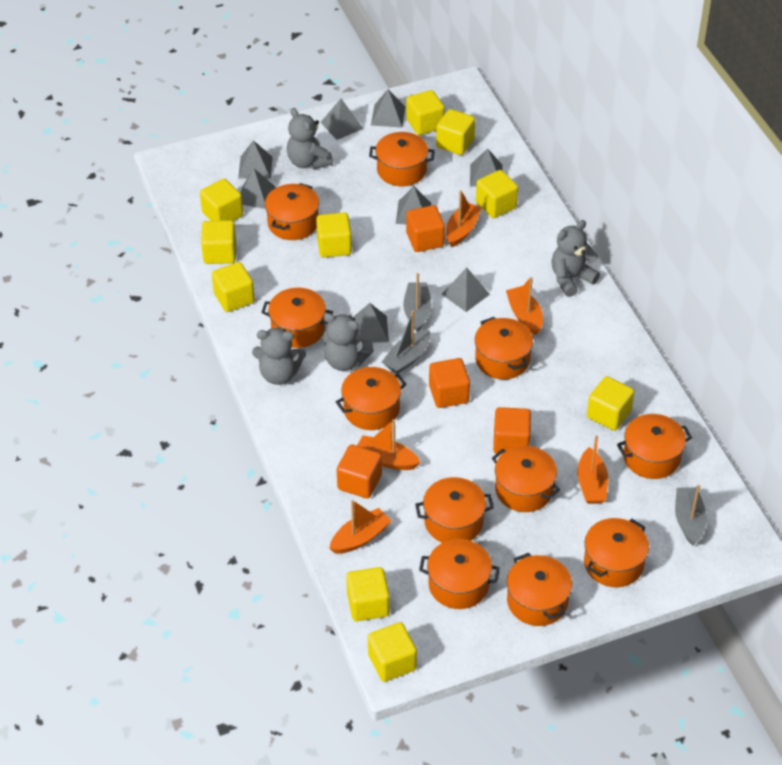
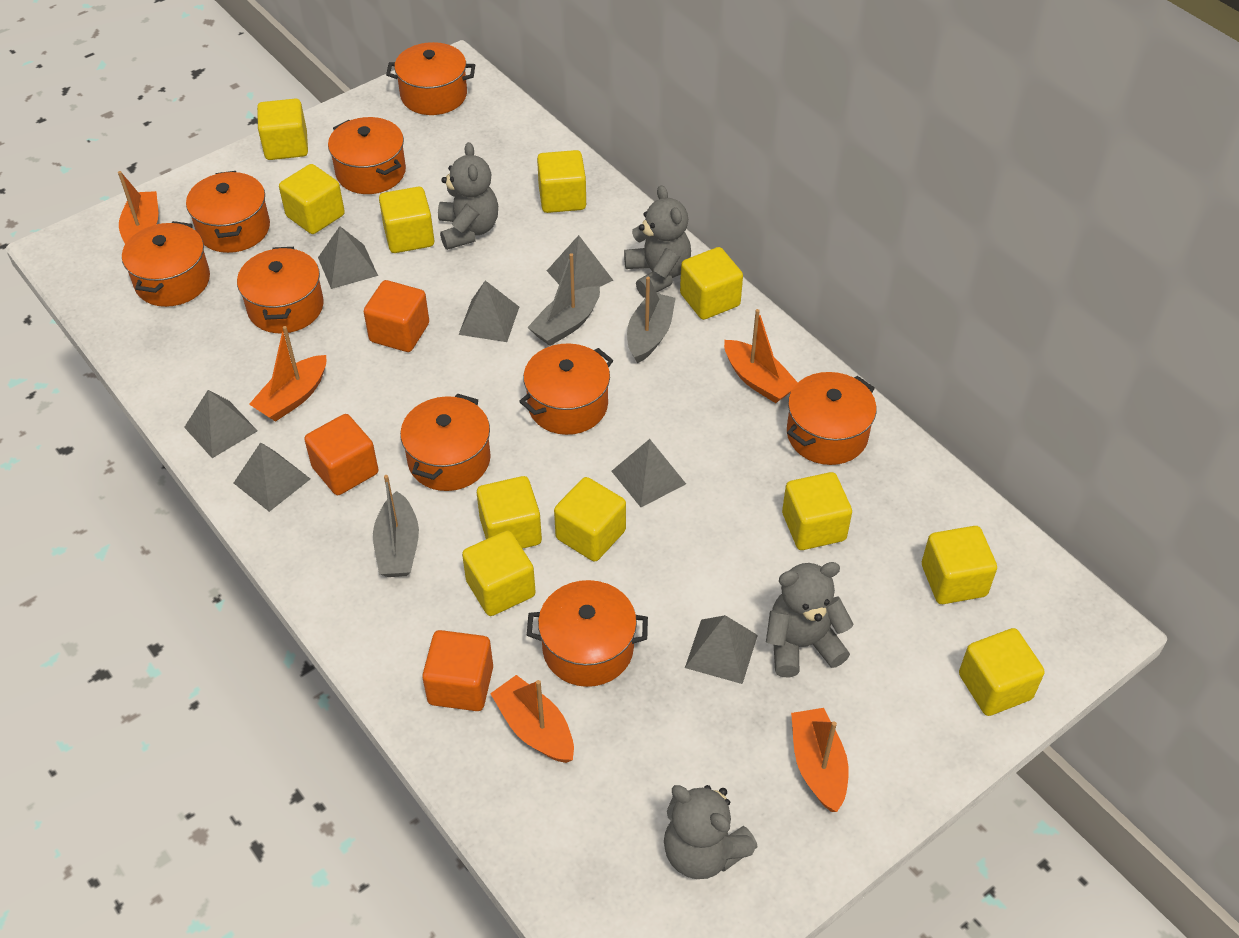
grey pyramid: [238,140,273,179] [240,168,276,209] [320,99,364,140] [352,303,389,343] [371,89,405,128] [396,186,431,224] [442,267,490,312] [470,148,503,187] = 8 -> [184,390,257,458] [234,442,310,512] [318,226,378,289] [459,280,519,342] [547,235,613,291] [611,439,686,507] [685,615,758,684] = 7
orange cube: [337,444,382,499] [406,205,445,252] [429,358,470,408] [493,407,531,454] = 4 -> [304,414,378,495] [364,280,429,352] [422,630,493,711] = 3
orange pot: [261,288,333,348] [265,183,319,240] [336,367,407,430] [369,132,435,186] [415,477,494,543] [419,539,500,609] [475,317,533,379] [492,446,560,512] [507,553,572,626] [584,518,649,587] [617,414,692,479] = 11 -> [122,221,210,307] [186,171,270,253] [237,247,324,333] [328,117,406,194] [386,42,475,115] [400,394,491,491] [519,343,613,435] [527,580,648,687] [787,372,876,465] = 9
yellow cube: [200,179,243,221] [201,220,236,264] [212,262,255,312] [316,213,352,257] [346,567,390,621] [368,622,417,682] [406,90,444,135] [436,109,475,155] [476,170,518,218] [587,376,634,431] = 10 -> [257,99,308,160] [279,164,345,234] [379,187,434,253] [462,530,536,616] [477,476,542,549] [537,150,586,213] [554,477,626,561] [680,247,743,320] [782,472,852,550] [922,526,997,604] [959,628,1045,716] = 11

